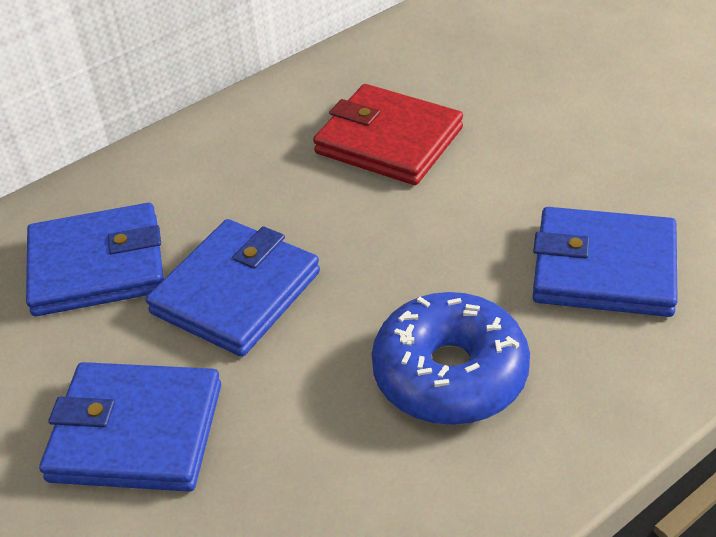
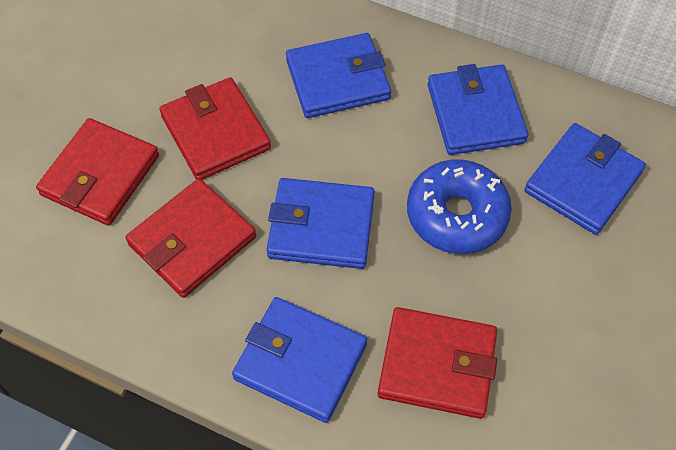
blue wallet: [26,203,164,316] [39,362,221,492] [146,219,320,357] [533,207,678,317] = 4 -> [232,297,367,423] [266,178,375,269] [286,33,391,118] [427,64,528,155] [524,123,646,235] = 5
red wallet: [313,84,463,185] = 1 -> [36,118,159,226] [125,179,256,298] [159,77,271,180] [378,307,497,419] = 4

